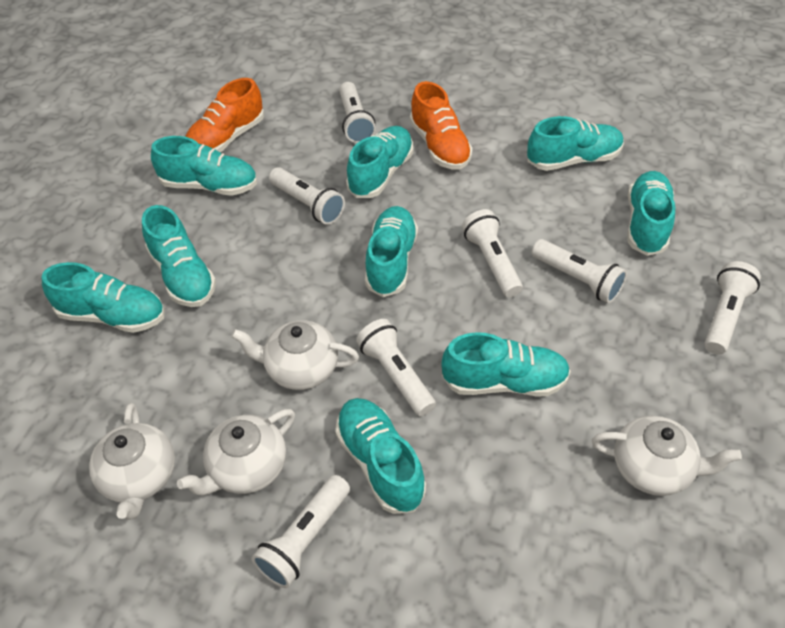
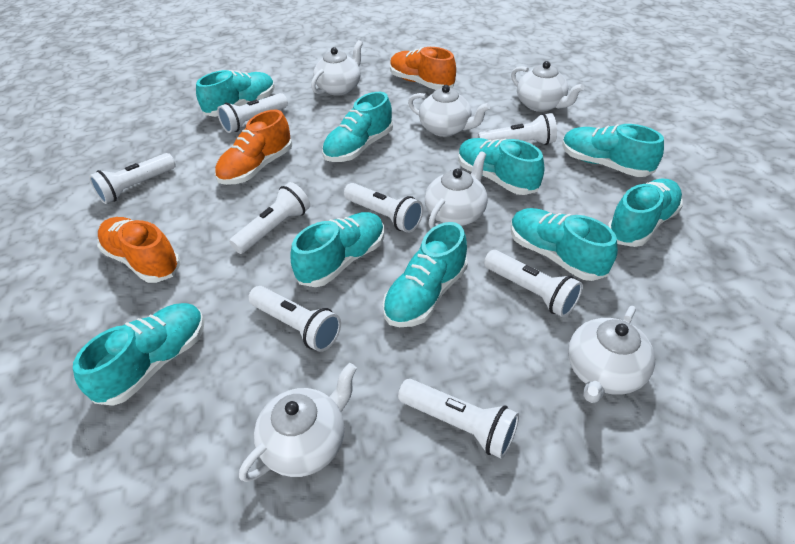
orange shoe: [185,78,264,153] [410,81,473,170] = 2 -> [97,217,181,283] [215,110,292,185] [390,47,456,90] = 3
white flashlight: [251,475,350,588] [269,167,345,225] [339,82,376,143] [356,319,436,416] [462,209,523,297] [532,239,627,303] [704,261,761,355] = 7 -> [89,153,176,204] [217,93,288,133] [229,182,310,254] [248,286,341,352] [344,183,423,233] [398,379,519,459] [478,113,557,145] [484,250,583,317] = 8
white teapot: [89,403,175,520] [177,409,295,495] [231,320,359,390] [592,416,742,496] = 4 -> [239,363,357,482] [311,40,363,96] [408,85,490,137] [425,151,488,229] [511,61,585,112] [568,306,655,403] = 6

